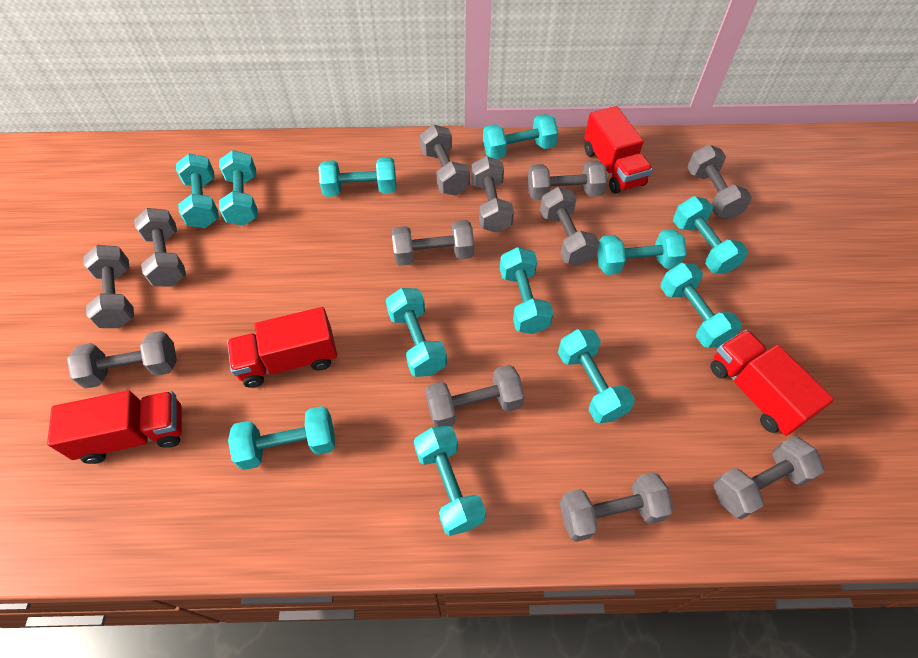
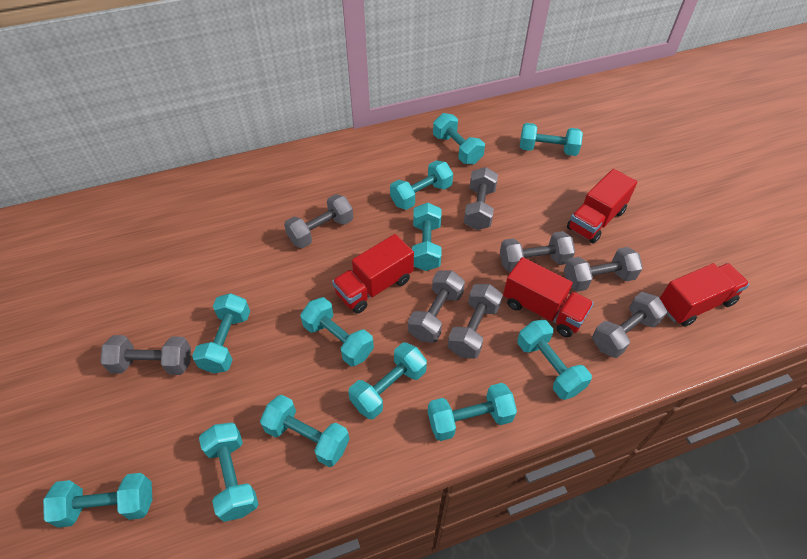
grey dumbbell: [67,331,177,389] [83,245,134,328] [134,208,186,287] [392,220,474,266] [420,125,470,195] [425,365,525,427] [471,156,514,233] [528,160,607,201] [540,187,599,265] [560,472,673,542] [687,145,752,219] [713,436,824,519] = 12 -> [100,335,191,375] [284,194,353,248] [408,270,465,343] [448,284,503,359] [464,167,498,230] [500,231,575,272] [564,247,643,292] [592,292,667,358] = 8

